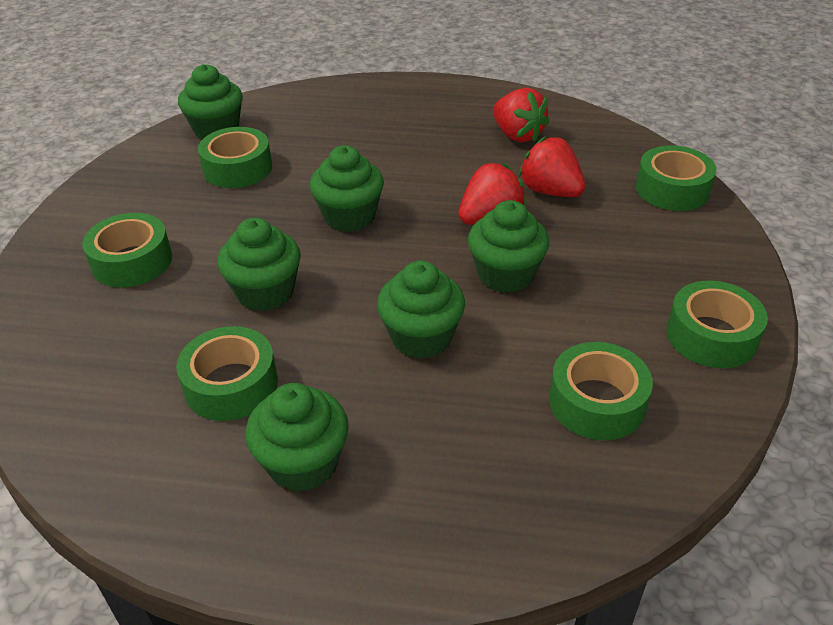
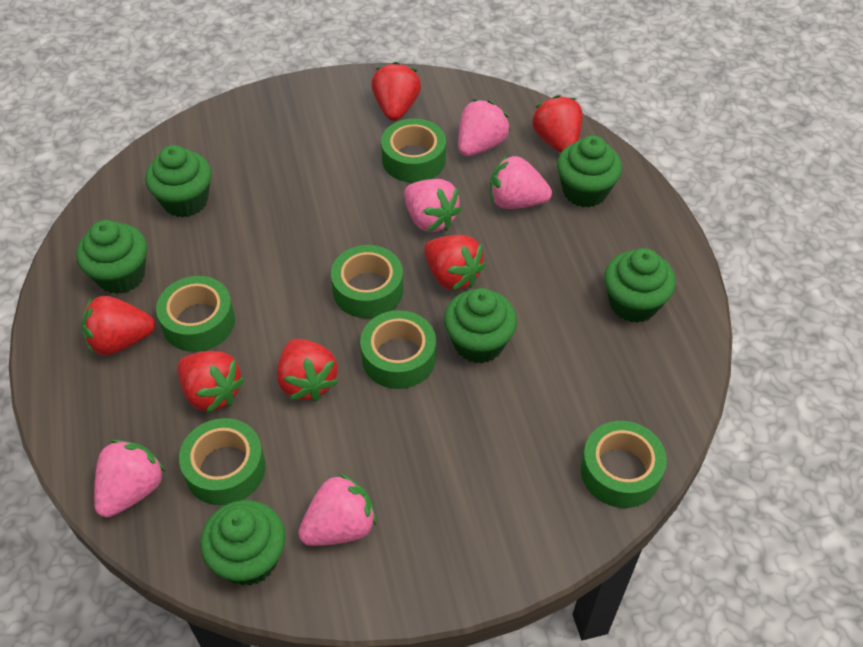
pink strawberry: none = 0 -> [94,440,166,518] [298,473,377,546] [404,179,462,232] [458,99,510,156] [490,155,552,209] = 5
red strawberry: [458,163,527,225] [493,88,550,143] [519,136,585,197] = 3 -> [81,296,155,356] [177,351,245,413] [277,339,338,402] [371,62,421,121] [424,235,486,291] [532,95,583,153] = 6

